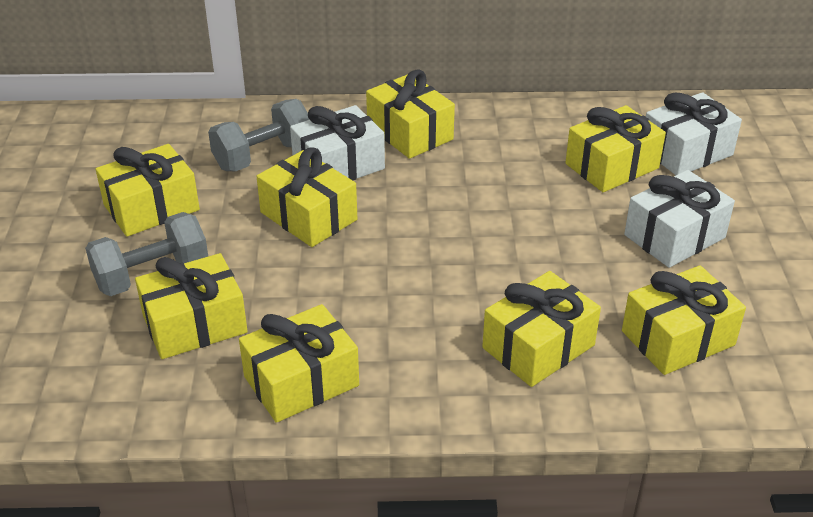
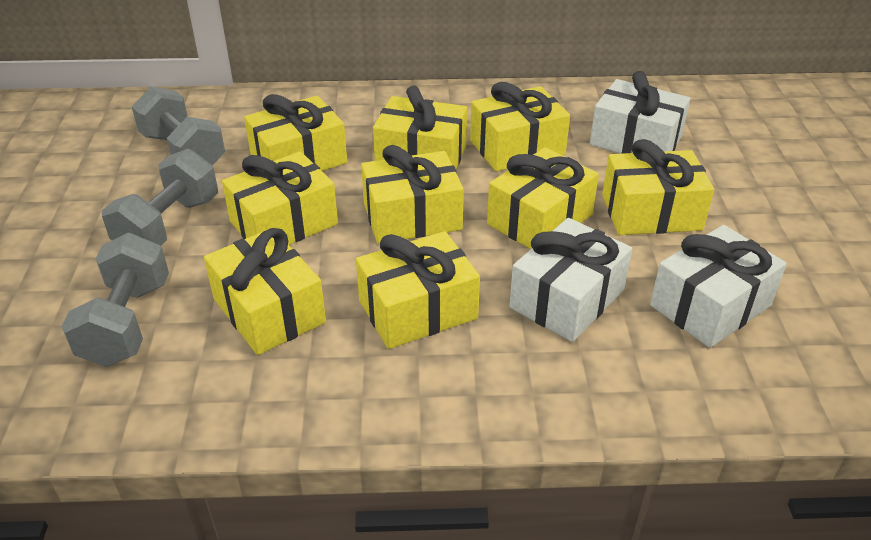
grey dumbbell: [85,212,208,296] [208,99,310,171] = 2 -> [61,233,169,367] [102,149,218,246] [132,86,225,166] = 3
yellow gift: [96,144,200,237] [135,253,248,359] [239,304,359,423] [256,147,357,247] [366,70,455,159] [482,271,601,387] [565,105,666,192] [622,265,746,375] = 8 -> [204,228,326,355] [222,152,338,245] [244,94,347,171] [356,231,480,349] [361,145,464,244] [373,86,467,169] [470,82,570,171] [487,147,599,249] [602,139,714,235] = 9

